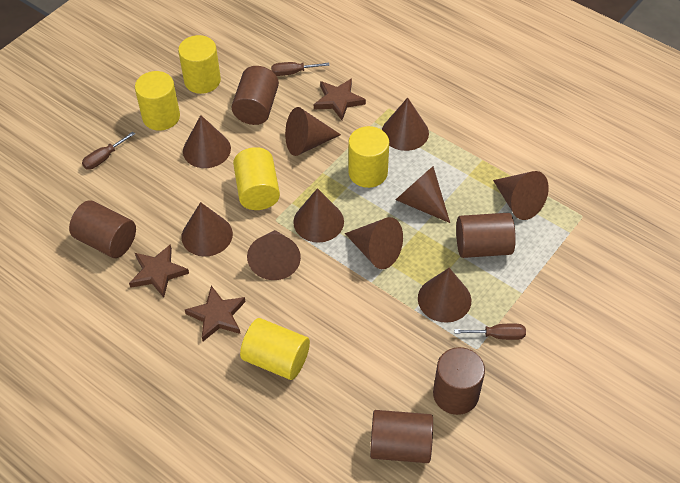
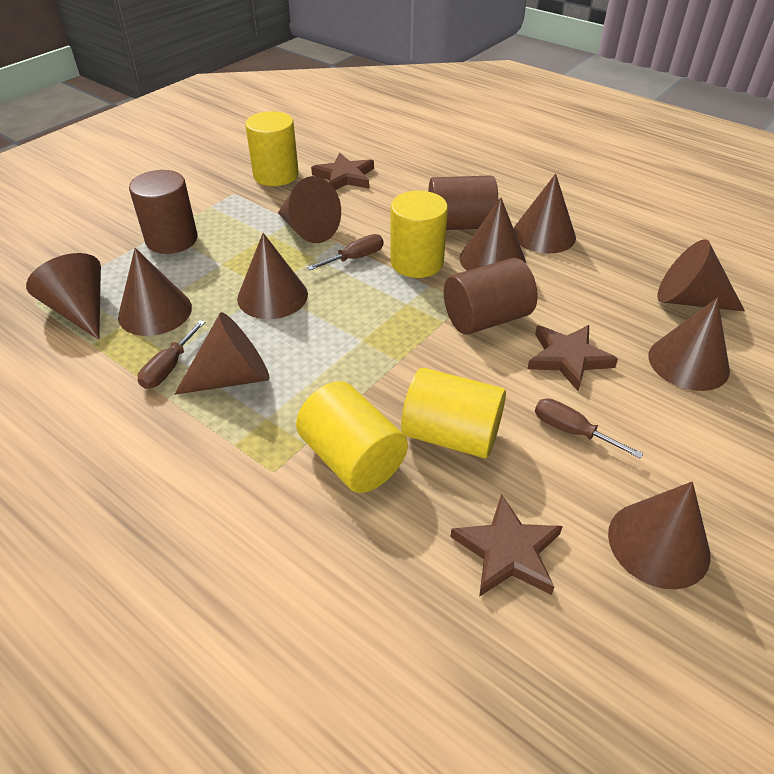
brown cylinder: [69,200,136,258] [232,66,279,125] [370,410,433,463] [433,347,485,415] [456,213,516,258] = 5 -> [129,170,198,254] [428,176,498,230] [444,258,538,334] = 3
yellow cylinder: [135,71,180,131] [178,35,221,94] [233,147,280,210] [240,318,310,380] [348,126,389,188] = 5 -> [245,111,299,186] [296,381,408,493] [390,191,448,278] [401,368,506,458] = 4

